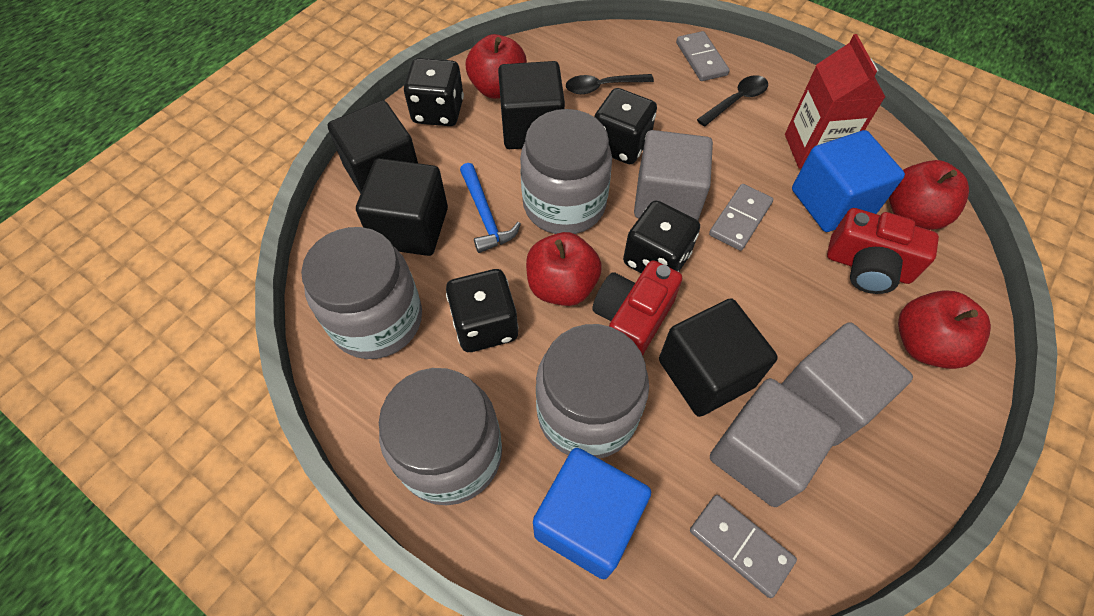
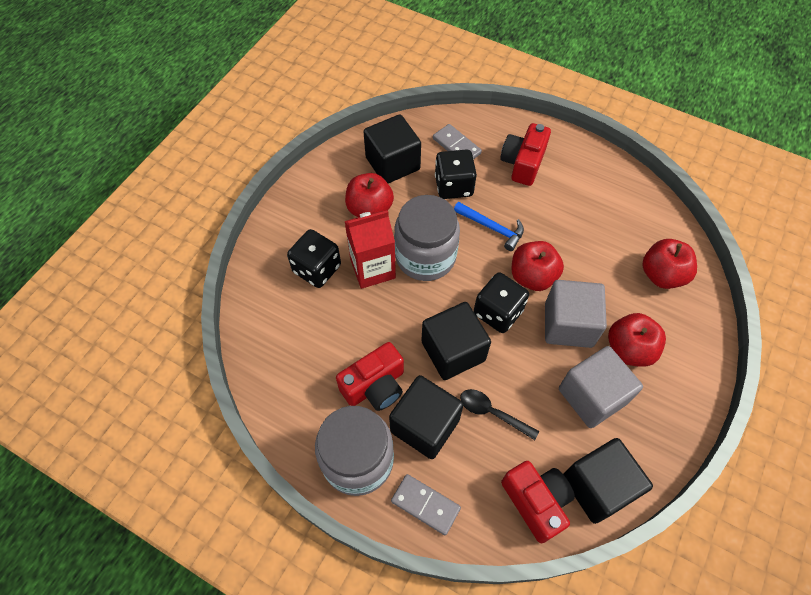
black dice: [404,58,464,126] [446,269,518,352] [594,88,657,164] [623,200,700,273] = 4 -> [287,229,341,288] [435,149,477,199] [474,273,529,333] = 3
black spoon: [566,74,654,94] [697,75,768,126] = 2 -> [460,389,539,440] = 1
blue cube: [533,448,651,579] [792,130,905,232] = 2 -> none = 0
grey cube: [634,130,713,221] [710,378,841,507] [782,322,913,446] = 3 -> [545,280,607,348] [559,346,643,428] = 2
grey domino: [676,31,730,81] [690,495,797,598] [709,184,773,251] = 3 -> [391,474,461,535] [433,124,482,159] = 2
grey jar: [301,227,422,359] [379,368,502,505] [520,109,612,234] [536,324,649,459] = 4 -> [315,406,394,496] [394,195,460,281] = 2
red camera: [592,260,682,356] [827,208,939,294] = 2 -> [336,342,404,411] [500,123,551,186] [501,461,575,543] = 3

